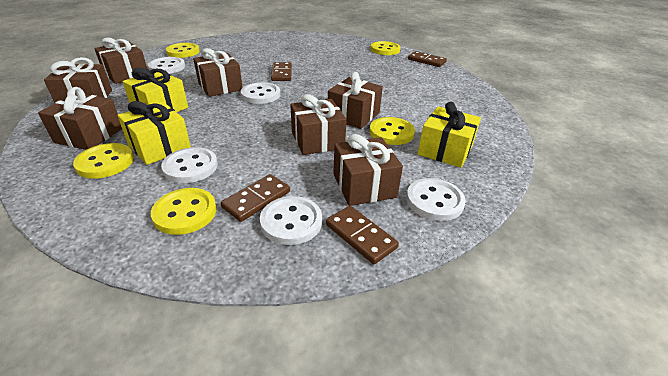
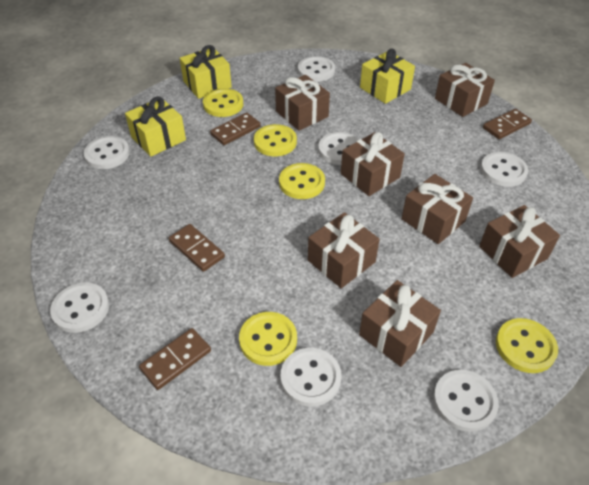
white button: [148,57,185,74] [161,147,218,183] [241,82,280,104] [260,196,322,245] [406,178,466,221] = 5 -> [50,282,109,333] [84,136,130,169] [281,348,342,407] [298,56,335,82] [318,132,359,165] [433,370,499,432] [480,152,528,187] = 7

